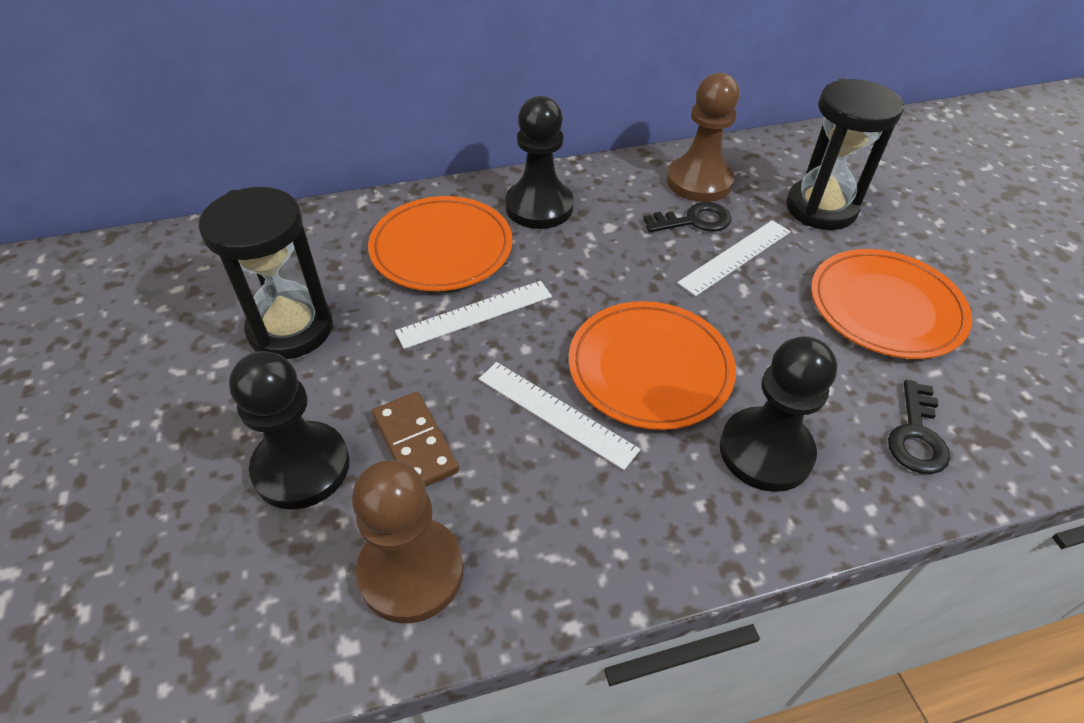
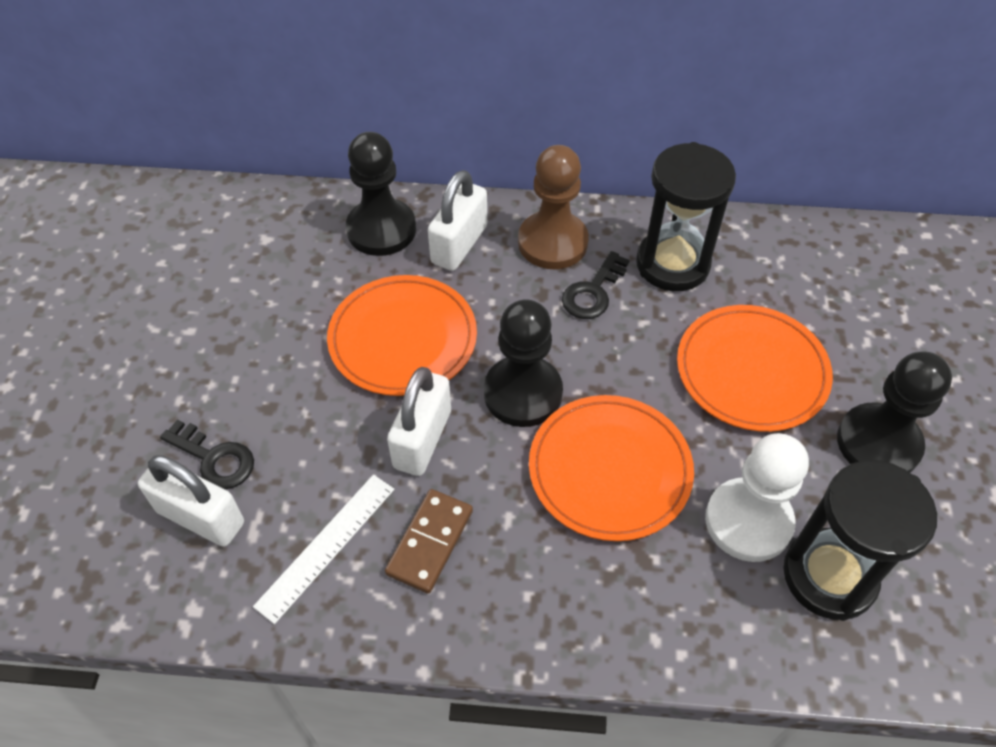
brown pawn: [352,460,464,623] [667,73,740,202] = 2 -> [518,145,589,269] = 1
white padlock: none = 0 -> [138,455,244,547] [387,367,451,476] [428,170,487,271] = 3
white pawn: none = 0 -> [705,433,809,562] = 1
white ruler: [395,281,552,349] [479,362,640,470] [677,220,791,296] = 3 -> [253,475,394,624] = 1

